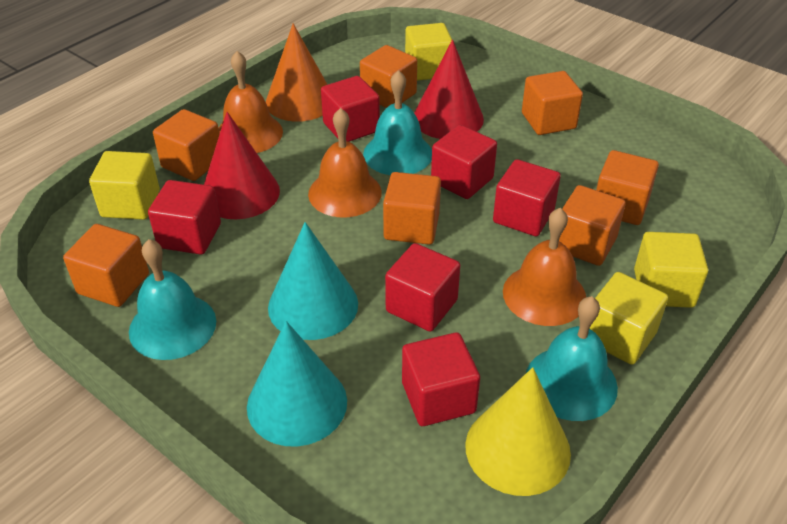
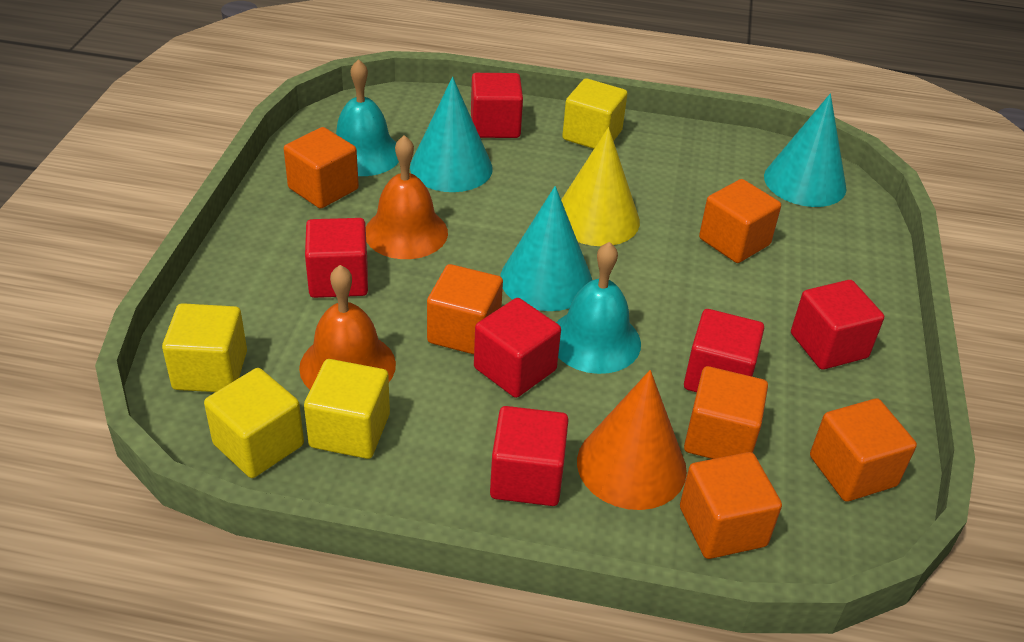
orange bell: [218,51,283,153] [308,108,382,217] [503,208,586,326] = 3 -> [299,265,396,390] [366,135,448,259] = 2
orange cube: [63,224,149,307] [153,109,220,181] [360,45,417,108] [383,172,441,245] [522,71,583,135] [559,185,626,266] [596,150,659,225] = 7 -> [284,127,359,209] [427,264,503,354] [680,452,782,559] [684,366,768,459] [699,179,781,263] [810,398,917,502] = 6
red cone: [204,112,280,219] [414,40,484,139] = 2 -> none = 0
turquoise bell: [129,239,216,360] [363,70,432,175] [526,296,618,421] = 3 -> [336,59,399,176] [556,242,641,374] = 2
turquoise cone: [247,321,347,447] [268,222,358,340] = 2 -> [410,77,493,192] [500,186,592,311] [764,93,847,207] = 3

